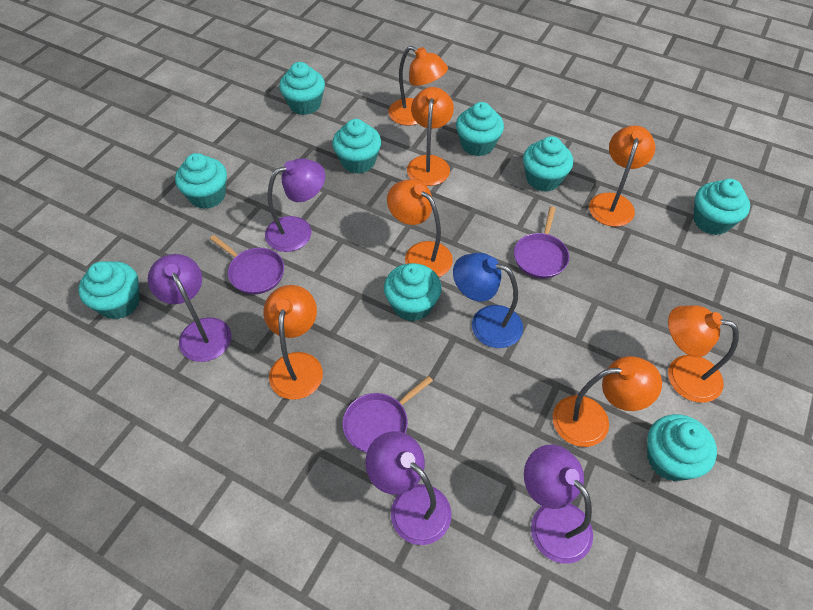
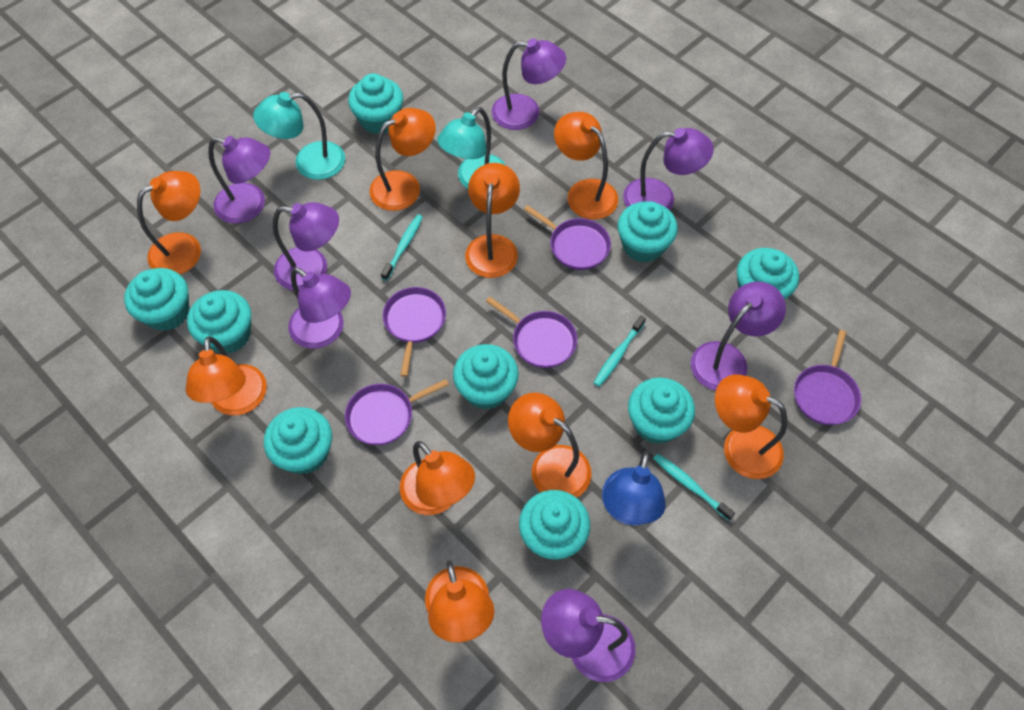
orange lamp: [263,285,323,400] [387,179,453,277] [388,46,448,126] [407,87,454,186] [553,356,662,447] [589,126,655,227] [668,305,739,403] = 7 -> [137,171,201,274] [186,337,267,415] [369,108,436,211] [400,441,475,515] [425,560,494,642] [465,163,520,278] [508,392,592,498] [554,112,618,220] [715,374,787,479] = 9
purple lamp: [148,254,231,362] [265,158,325,252] [365,431,452,545] [524,445,593,564] = 4 -> [208,136,270,224] [273,202,339,291] [288,267,351,349] [492,38,566,130] [541,589,635,682] [623,128,714,210] [691,281,786,390] = 7
purple pan: [210,235,284,294] [342,376,433,453] [514,206,569,279] = 3 -> [345,379,449,445] [383,287,446,377] [486,297,577,368] [524,205,611,270] [794,330,861,425] = 5
turquoise lamp: none = 0 -> [253,92,345,180] [437,107,505,189] = 2
turquoise toothbrush: none = 0 -> [381,214,423,281] [594,315,646,387] [653,453,735,521] = 3

